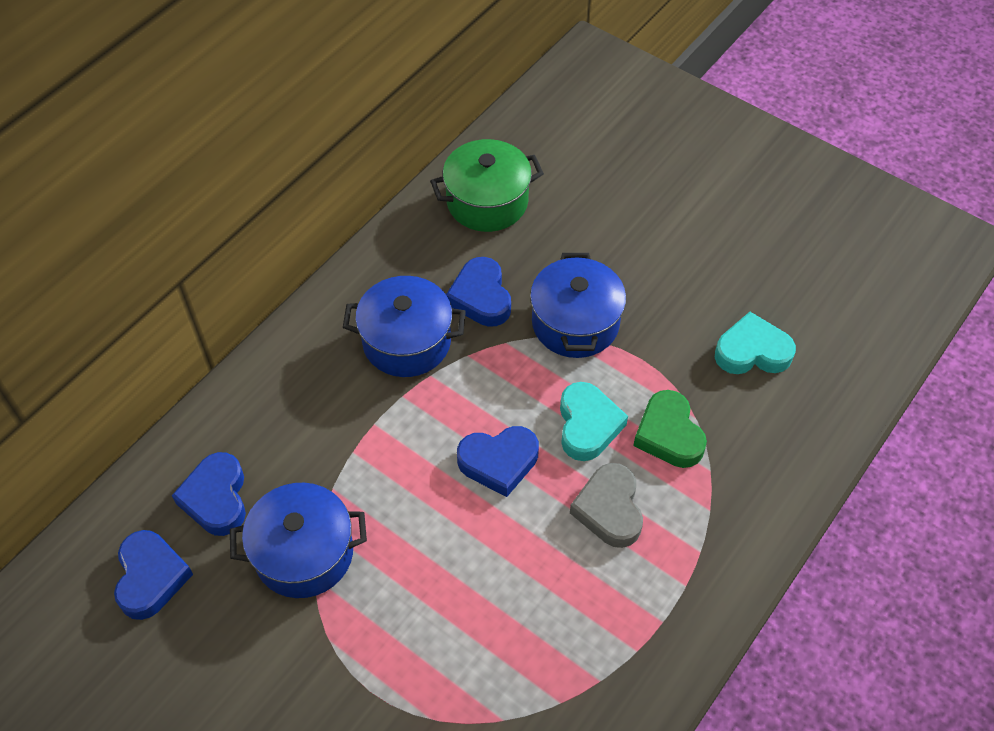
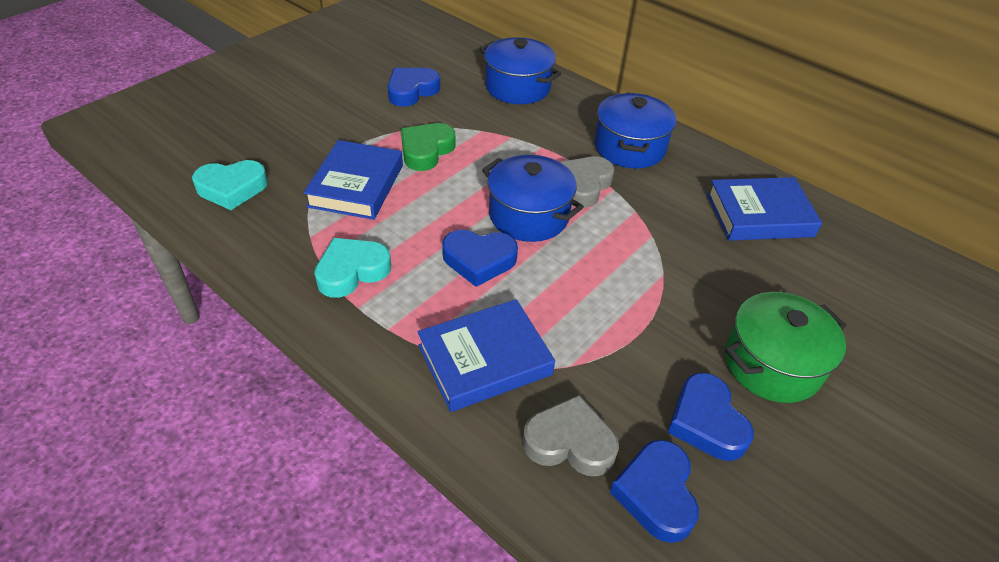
blue book: none = 0 -> [303,140,403,220] [418,299,555,412] [707,177,822,241] = 3
grey heart: [570,463,643,548] = 1 -> [523,395,619,476] [560,156,615,208] = 2

